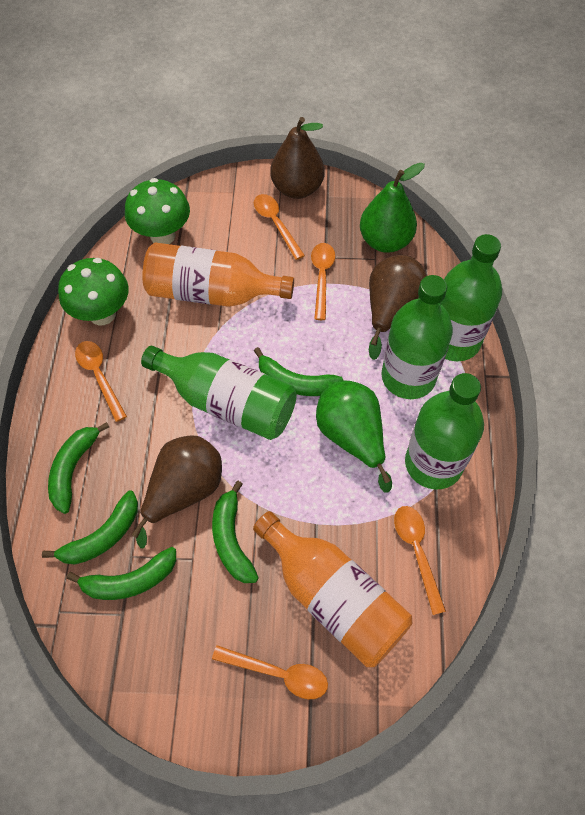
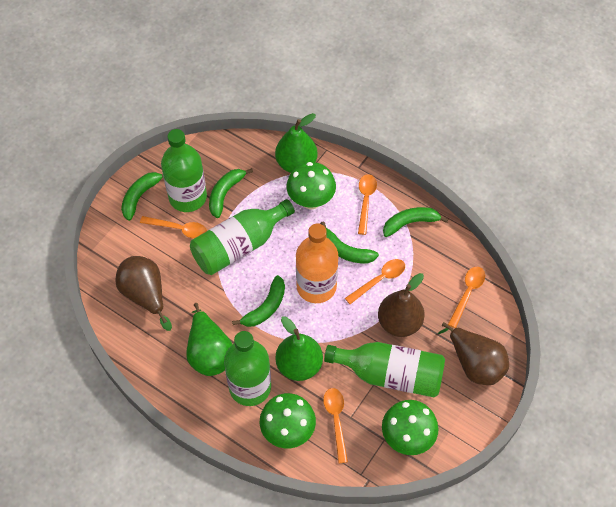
green mushroom: [58,258,129,326] [125,178,190,244] = 2 -> [260,393,316,448] [286,162,336,209] [382,400,439,455] = 3
green pear: [316,381,392,493] [360,163,425,253] = 2 -> [186,303,232,376] [275,113,318,173] [275,316,323,381] = 3
orange bottle: [142,242,294,307] [253,511,413,667] = 2 -> [296,224,338,303] = 1

